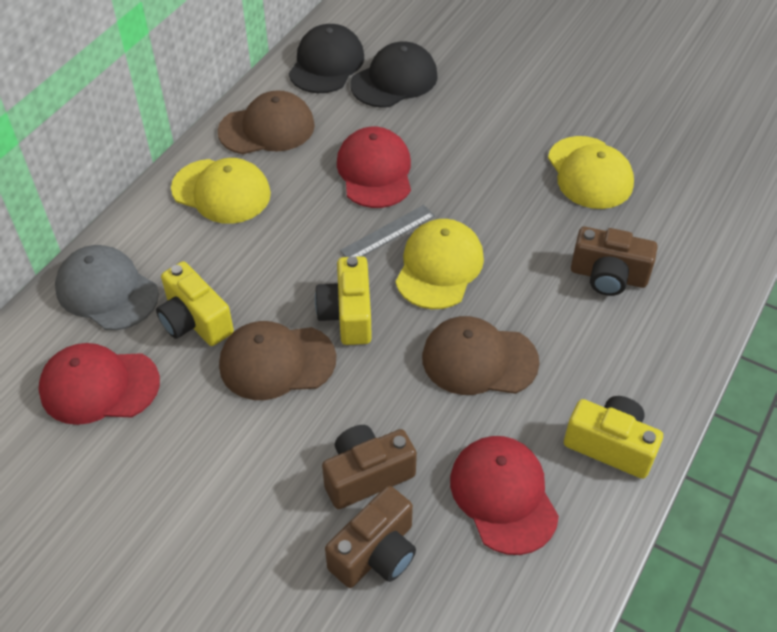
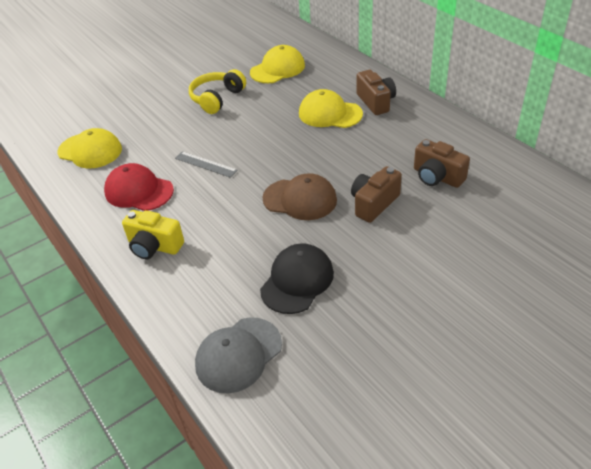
black cap: [289,24,364,93] [350,41,438,108] = 2 -> [260,243,334,314] = 1
brown cap: [218,90,315,154] [219,321,336,400] [422,316,540,395] = 3 -> [262,173,337,220] = 1
red cap: [38,343,160,425] [337,127,411,208] [450,436,559,555] = 3 -> [104,163,174,211] = 1
yellow camera: [156,261,234,346] [315,256,372,345] [564,396,663,479] = 3 -> [122,210,184,260] = 1
yellow headphones: none = 0 -> [189,69,246,114] = 1

